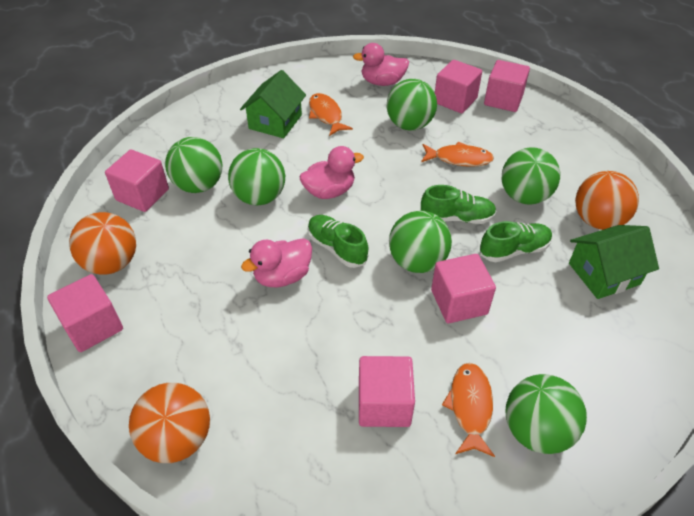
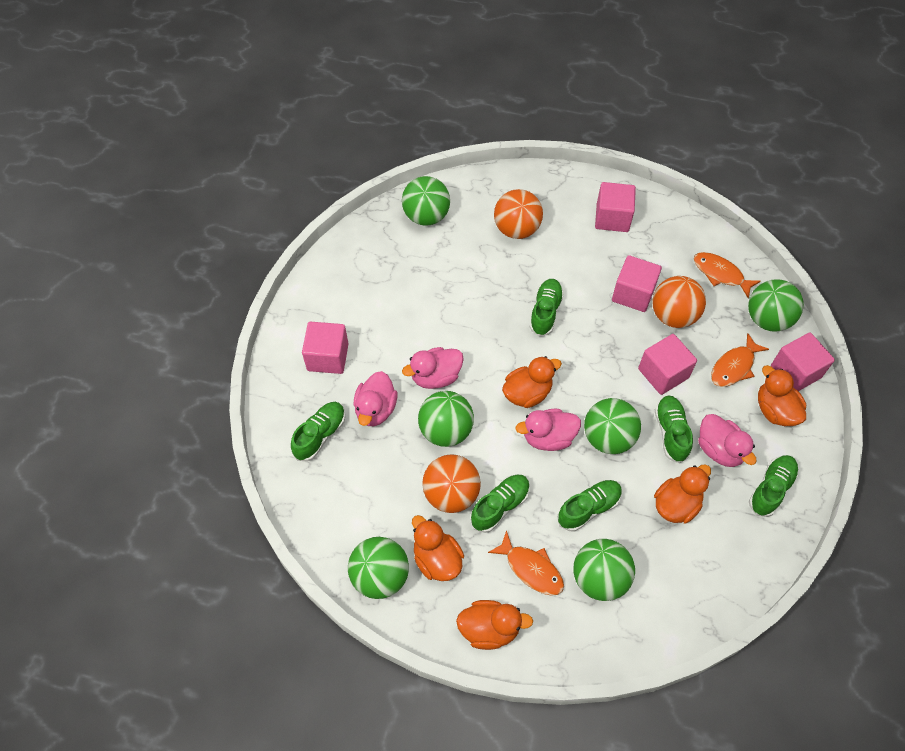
green house: [240,70,306,138] [569,225,659,299] = 2 -> none = 0
green shoe: [308,215,369,268] [420,185,496,224] [480,221,552,262] = 3 -> [291,402,345,462] [470,475,530,533] [530,279,564,337] [557,480,622,531] [655,395,693,463] [749,455,799,517] = 6
orange duck: none = 0 -> [412,515,464,581] [456,600,533,650] [502,356,562,408] [654,464,711,524] [758,365,806,426] = 5
pink cube: [47,274,123,352] [105,149,169,212] [359,356,415,427] [431,254,496,323] [435,60,482,113] [484,60,530,112] = 6 -> [302,322,348,374] [595,182,636,232] [612,255,662,312] [638,334,697,395] [771,332,835,391] = 5
pink duck: [241,238,312,287] [299,146,364,199] [353,43,409,86] = 3 -> [354,371,398,426] [402,347,464,389] [515,409,581,451] [698,414,757,467] = 4

